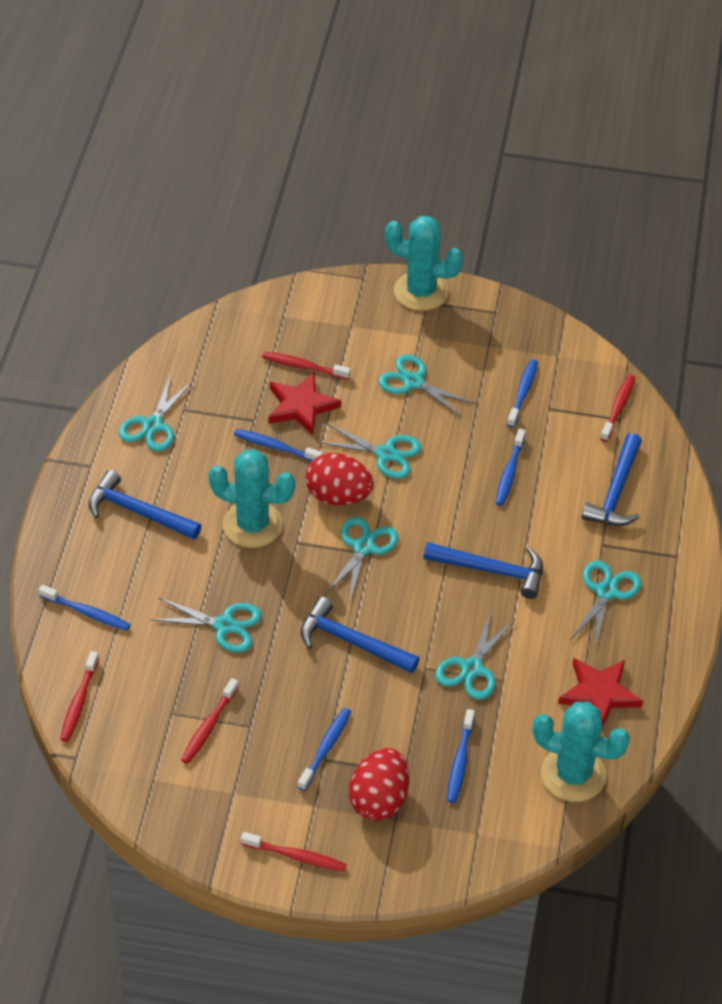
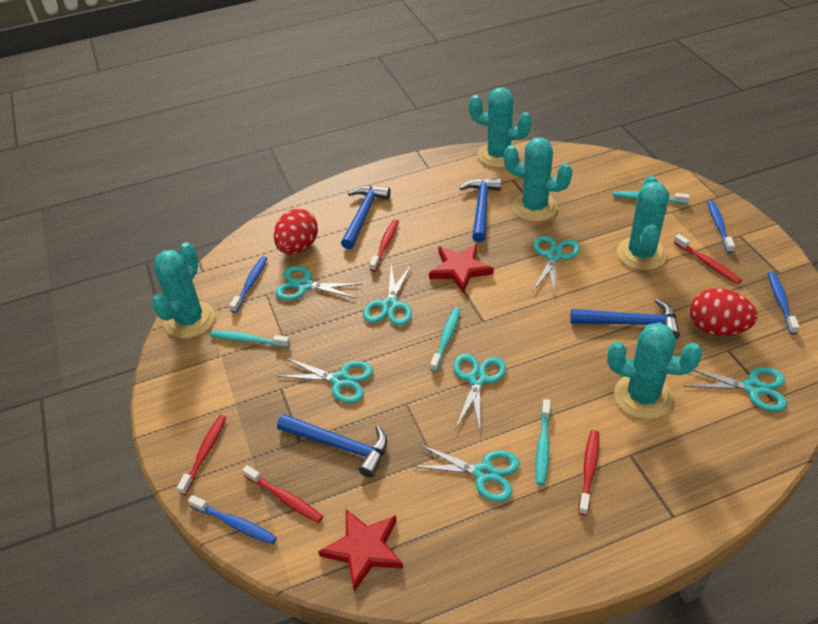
blue toothbrush: [39,585,131,631] [234,429,323,462] [298,708,352,791] [447,709,475,803] [495,429,526,506] [507,359,538,428] = 6 -> [188,495,277,544] [229,256,267,313] [708,200,735,253] [768,271,800,334] = 4
turquoise cactus: [209,449,295,548] [385,216,463,311] [533,701,630,802] = 3 -> [151,242,215,339] [469,87,532,168] [504,137,573,222] [607,323,702,419] [617,176,669,270] = 5
turquoise toothbrush: none = 0 -> [210,330,290,348] [430,307,460,372] [535,399,551,485] [613,191,690,204] = 4

